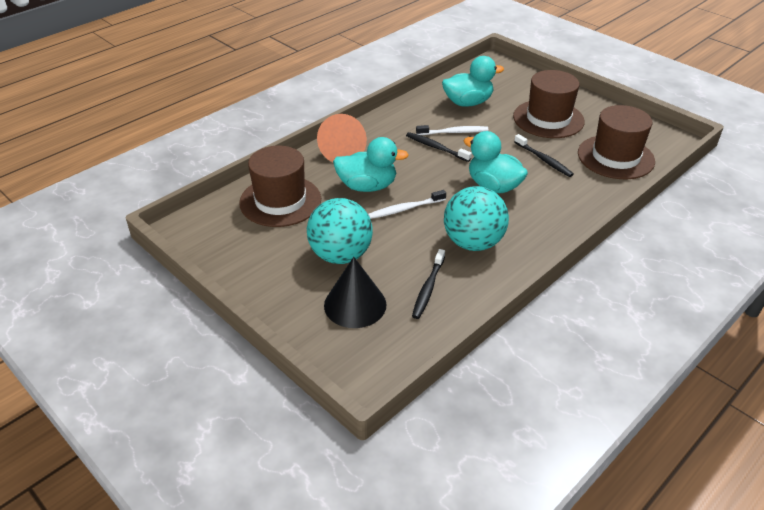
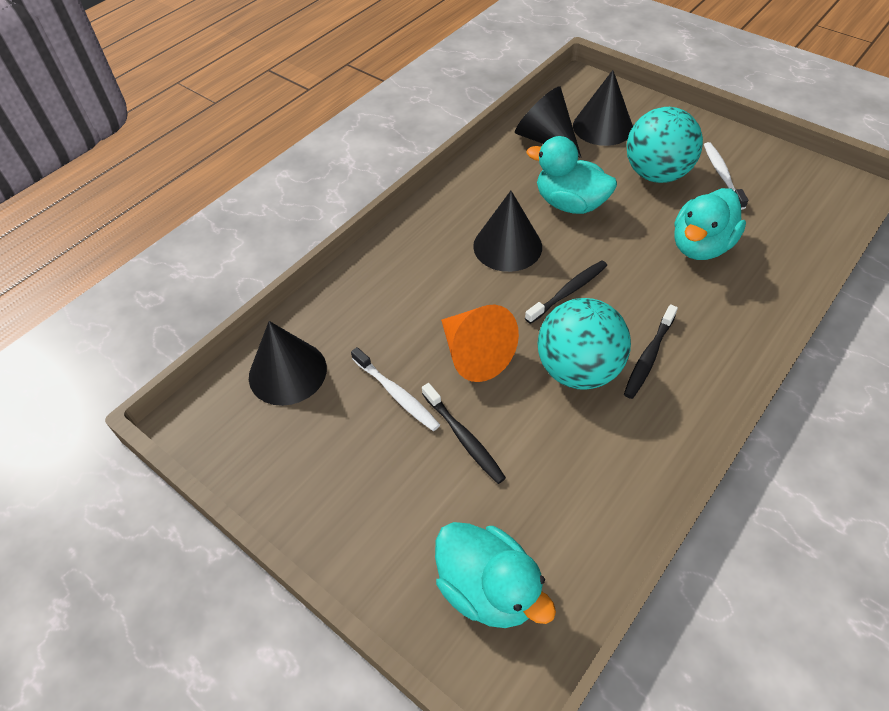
black cone: [324,257,386,328] = 1 -> [249,321,327,406] [473,191,542,272] [515,86,581,158] [573,70,633,146] = 4
brown hat: [239,146,321,227] [513,70,584,138] [578,105,655,179] = 3 -> none = 0

